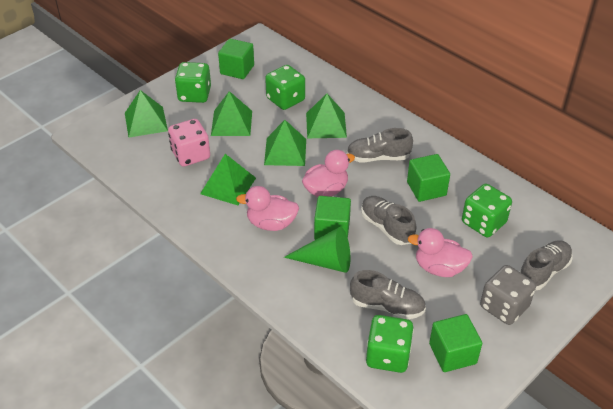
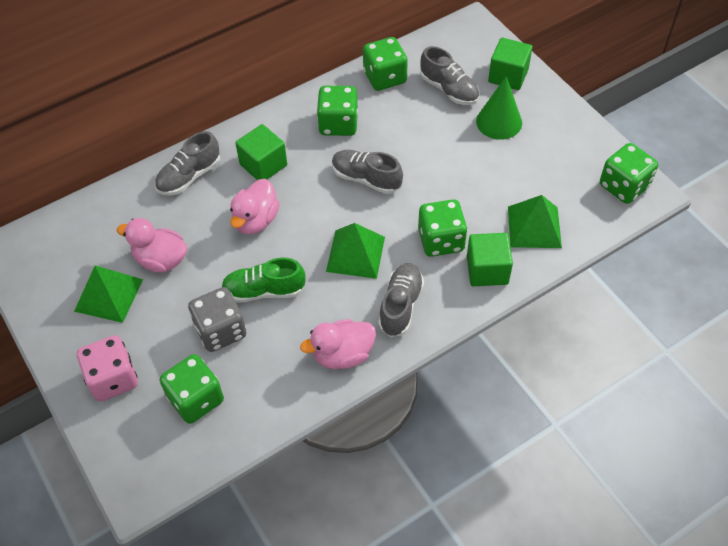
green cube: [218,39,254,79] [314,196,351,240] [407,154,450,202] [429,314,482,372] = 4 -> [235,124,287,180] [467,233,513,286] [488,38,533,90] = 3
green dice: [175,62,211,103] [265,65,305,110] [366,315,414,373] [462,184,512,237] = 4 -> [160,354,224,424] [317,86,358,136] [363,37,408,91] [418,199,467,257] [600,143,658,204] = 5
green pyramid: [125,90,168,137] [200,154,256,205] [211,91,252,136] [264,120,306,166] [306,93,347,138] = 5 -> [74,265,143,323] [326,223,385,279] [508,195,562,248] = 3
green shoe: none = 0 -> [221,258,306,303] = 1

